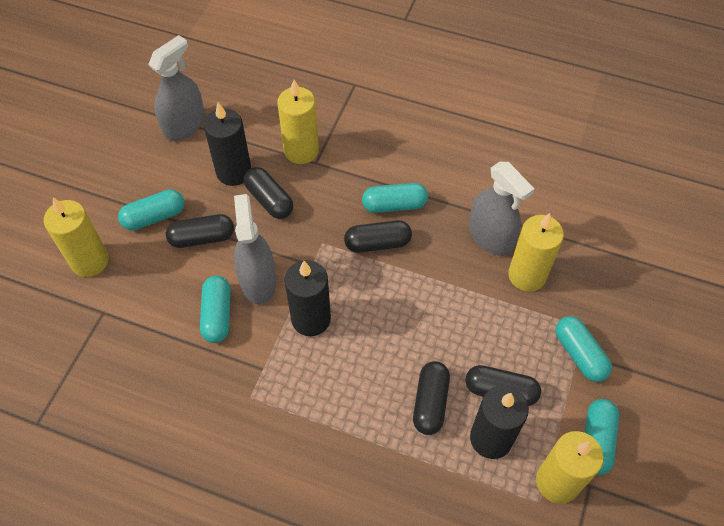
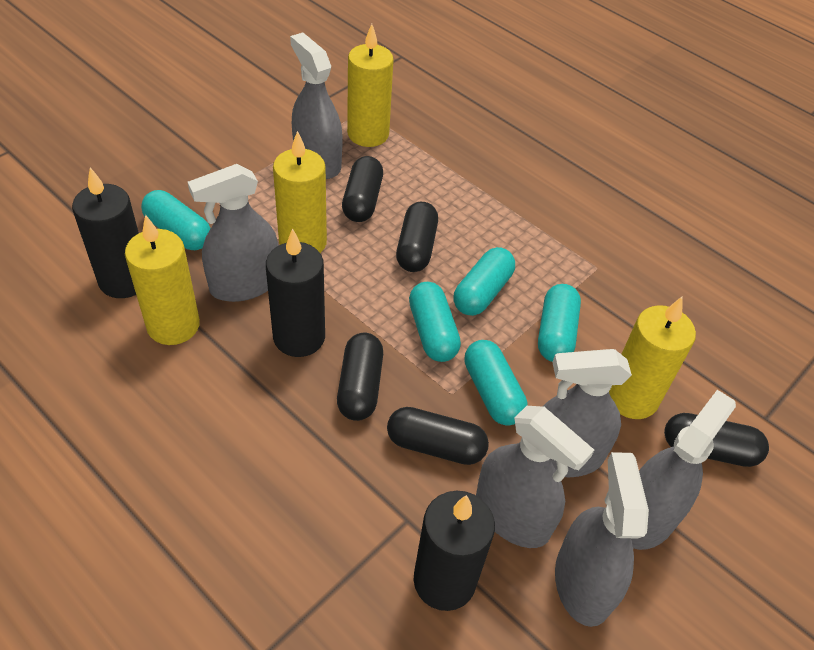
grey spray bottle: [148,35,205,141] [234,194,276,304] [469,162,534,256] = 3 -> [188,164,279,302] [290,33,343,179] [476,406,594,548] [543,349,632,477] [555,452,649,627] [631,390,736,550] = 6

